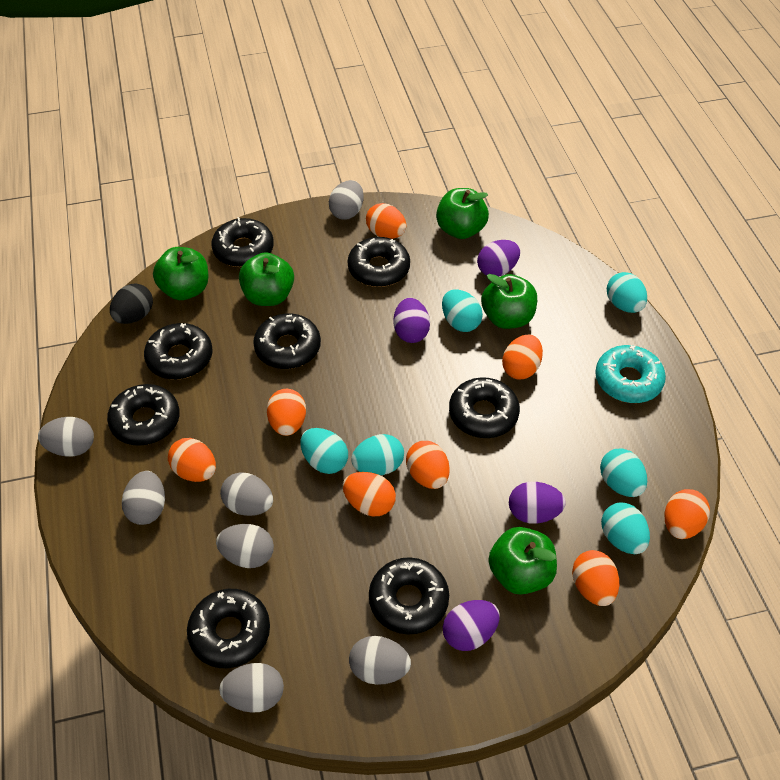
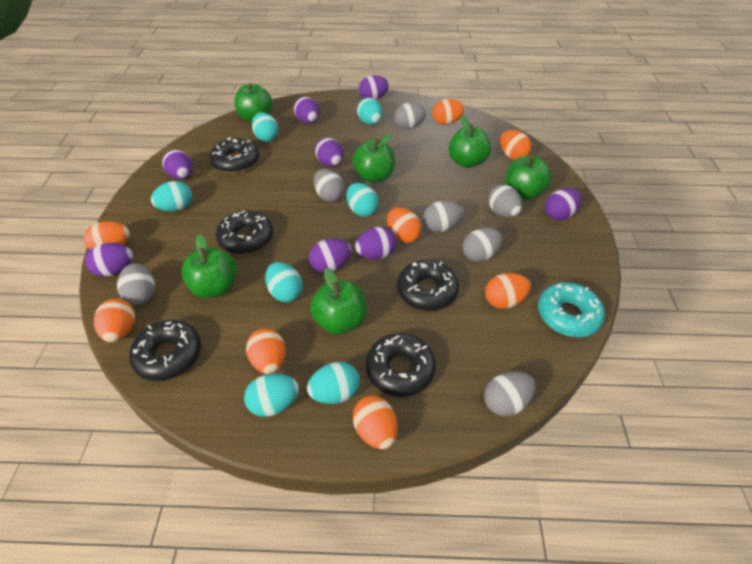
black donut: [107,384,180,446] [144,323,213,380] [187,589,270,668] [211,217,274,267] [253,314,321,369] [348,237,410,287] [369,557,449,635] [449,377,520,438] = 8 -> [129,320,201,381] [210,138,259,173] [216,210,273,254] [366,333,436,397] [397,260,459,311] = 5
black egg: [110,284,153,324] = 1 -> none = 0
green apple: [153,247,208,300] [239,252,294,306] [436,188,489,239] [481,274,537,329] [488,527,557,595] = 5 -> [181,234,237,298] [235,83,273,122] [310,268,367,334] [352,134,395,183] [449,116,491,168] [506,156,552,200] = 6
purple egg: [393,298,430,343] [443,600,500,651] [477,240,520,277] [509,482,566,524] = 4 -> [85,243,133,277] [162,150,193,180] [294,97,319,124] [309,239,351,273] [315,137,343,167] [355,227,396,259] [359,75,389,100] [545,188,582,220] = 8
turquoise egg: [300,428,348,474] [351,434,404,475] [442,289,483,332] [600,449,647,497] [601,503,650,554] [607,272,647,313] = 6 -> [151,181,192,211] [244,374,299,417] [252,112,279,142] [265,262,303,302] [307,362,360,404] [347,183,379,217] [357,98,383,125] = 7

